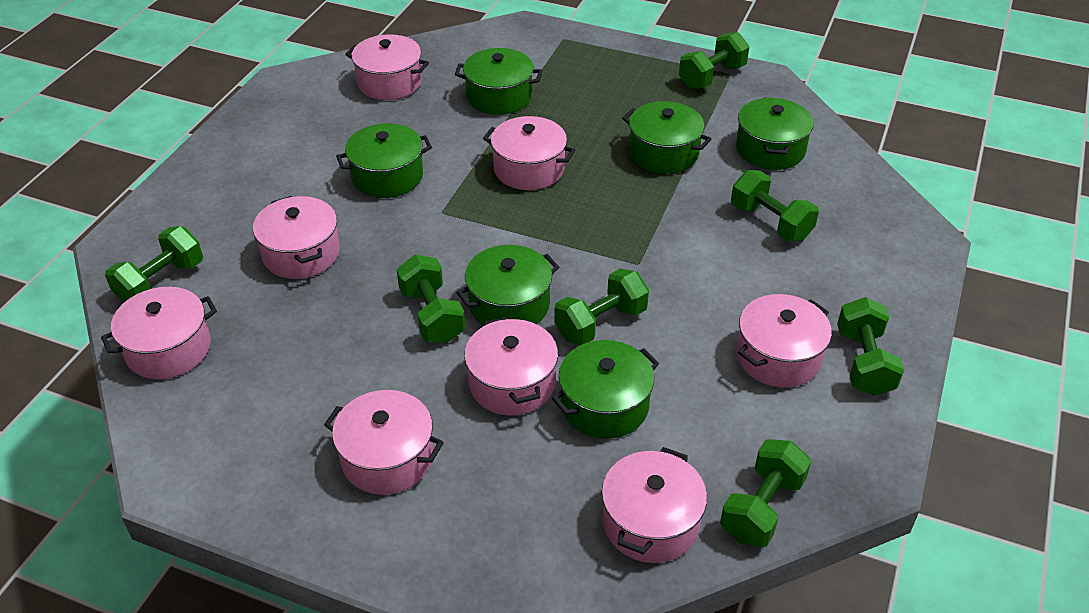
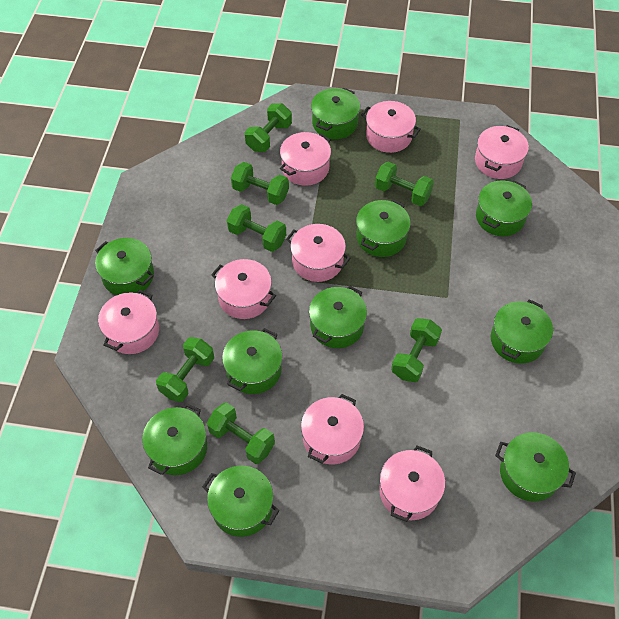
green pot: [336,123,432,198] [455,48,542,115] [456,245,559,326] [552,340,659,439] [622,101,711,174] [736,98,814,170] = 6 -> [95,238,154,295] [142,404,207,475] [203,466,279,537] [222,328,282,394] [309,286,367,348] [311,88,360,139] [356,199,410,257] [476,180,532,236] [491,299,553,364] [495,432,576,502] = 10

